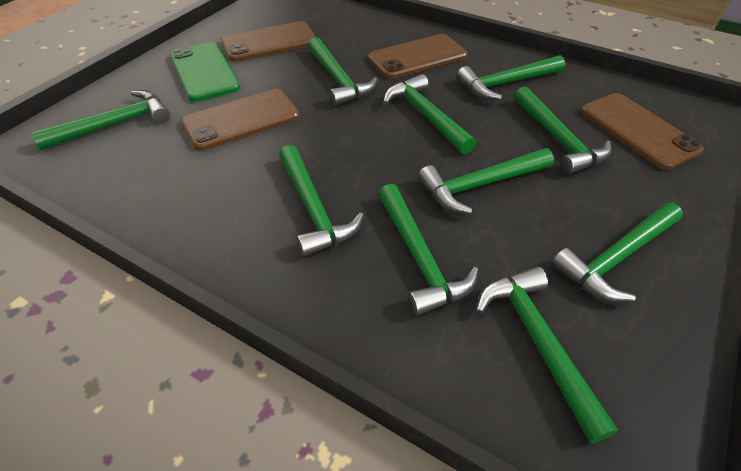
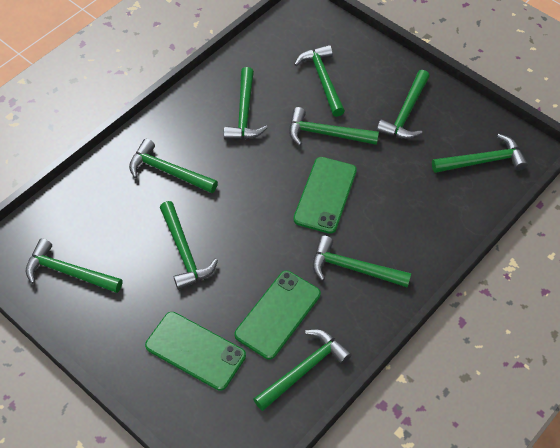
brown phone: [181,89,300,150] [221,21,316,62] [368,34,468,79] [581,93,704,170] = 4 -> none = 0
green phone: [170,42,240,102] = 1 -> [145,312,246,391] [234,271,321,359] [293,157,357,234] = 3

